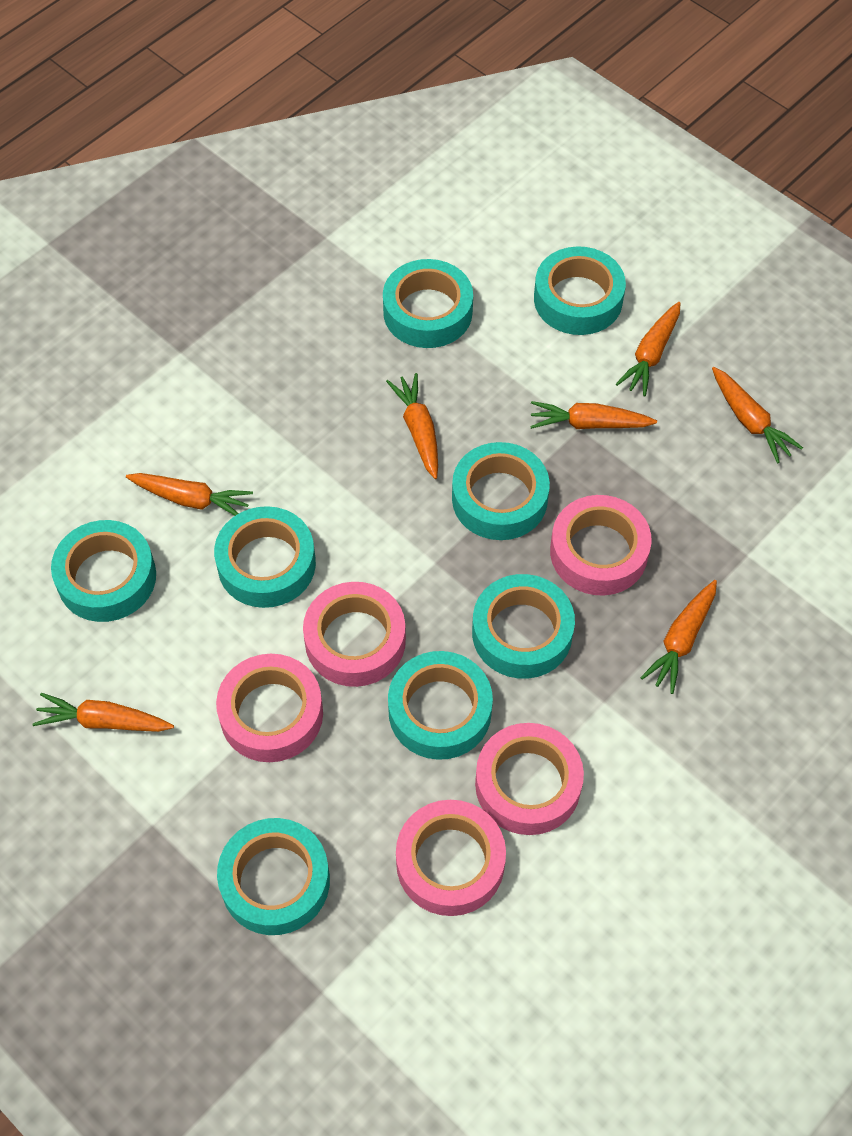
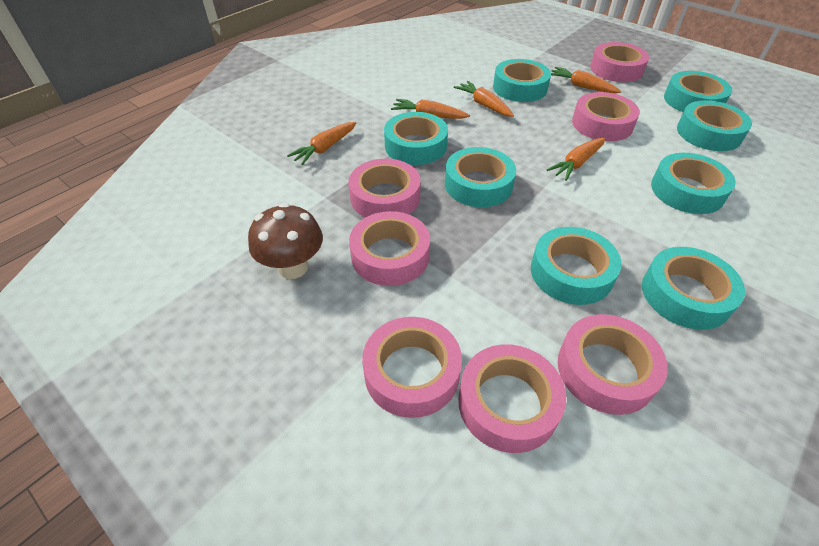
brown mushroom: none = 0 -> [248,203,323,279] = 1
orange carrot: [32,693,174,732] [126,473,253,516] [386,373,438,479] [530,401,657,429] [616,302,680,396] [640,580,717,694] [712,367,803,464] = 7 -> [287,122,356,165] [391,99,470,119] [454,81,514,117] [547,138,606,181] [551,67,621,93] = 5
pink tape: [216,654,323,762] [303,582,406,687] [396,800,506,916] [475,723,584,835] [550,495,651,596] = 5 -> [349,159,421,218] [349,211,430,286] [362,317,462,418] [458,344,566,453] [558,314,668,415] [572,92,640,141] [590,42,649,82] = 7

